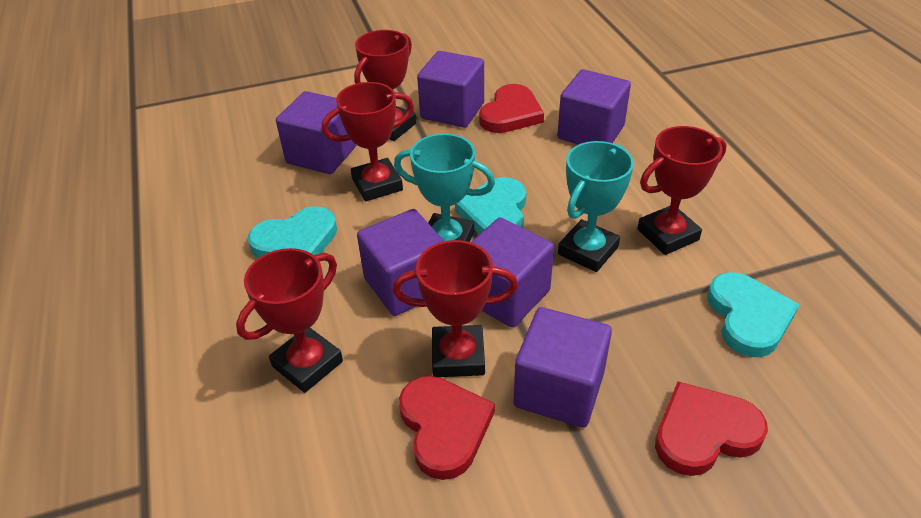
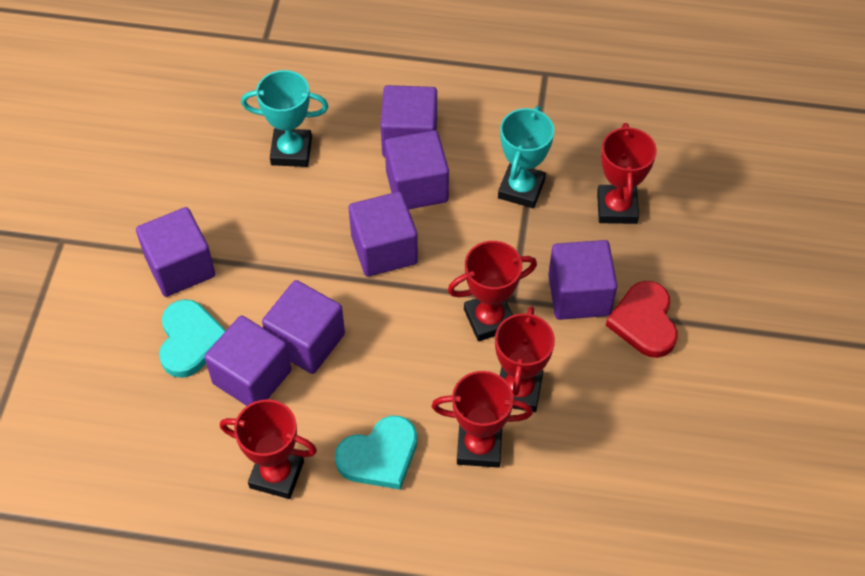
purple cube: [276,91,356,174] [357,209,444,316] [417,51,484,128] [471,217,554,328] [514,307,612,428] [557,69,631,145] = 6 -> [136,207,215,297] [205,315,291,406] [262,280,345,374] [349,192,418,277] [381,85,437,157] [385,130,449,209] [548,240,617,320] = 7
red heart: [399,376,495,480] [479,84,544,133] [655,382,768,476] = 3 -> [606,281,678,358] = 1
turquoise heart: [248,206,337,258] [455,177,526,234] [707,272,800,357] = 3 -> [159,299,226,378] [335,415,417,490] = 2

